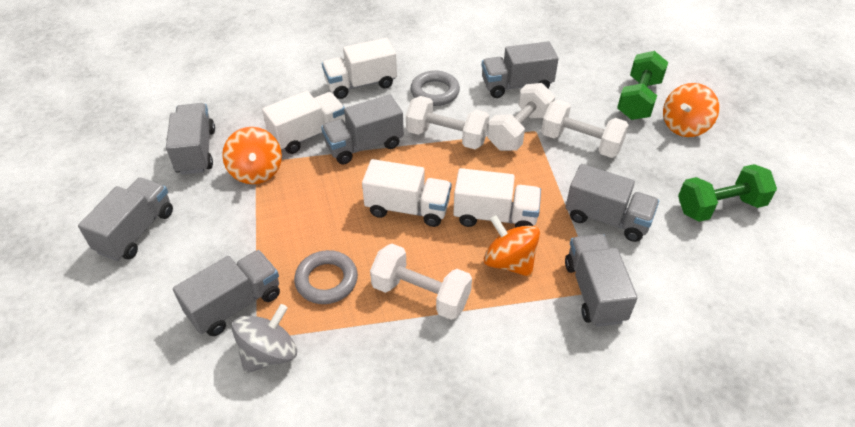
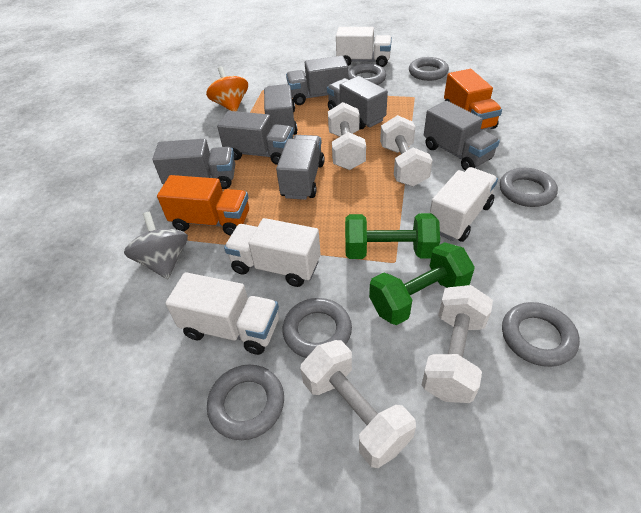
grey ring: [294,250,358,304] [410,70,460,106] = 2 -> [207,365,284,440] [283,298,352,358] [348,63,386,85] [409,57,449,81] [500,168,558,207] [502,302,580,367] = 6
orange spinning top: [222,127,282,184] [484,215,540,277] [663,83,719,137] = 3 -> [206,67,248,111] = 1
orange truck: none = 0 -> [157,175,249,236] [444,69,502,130] = 2

